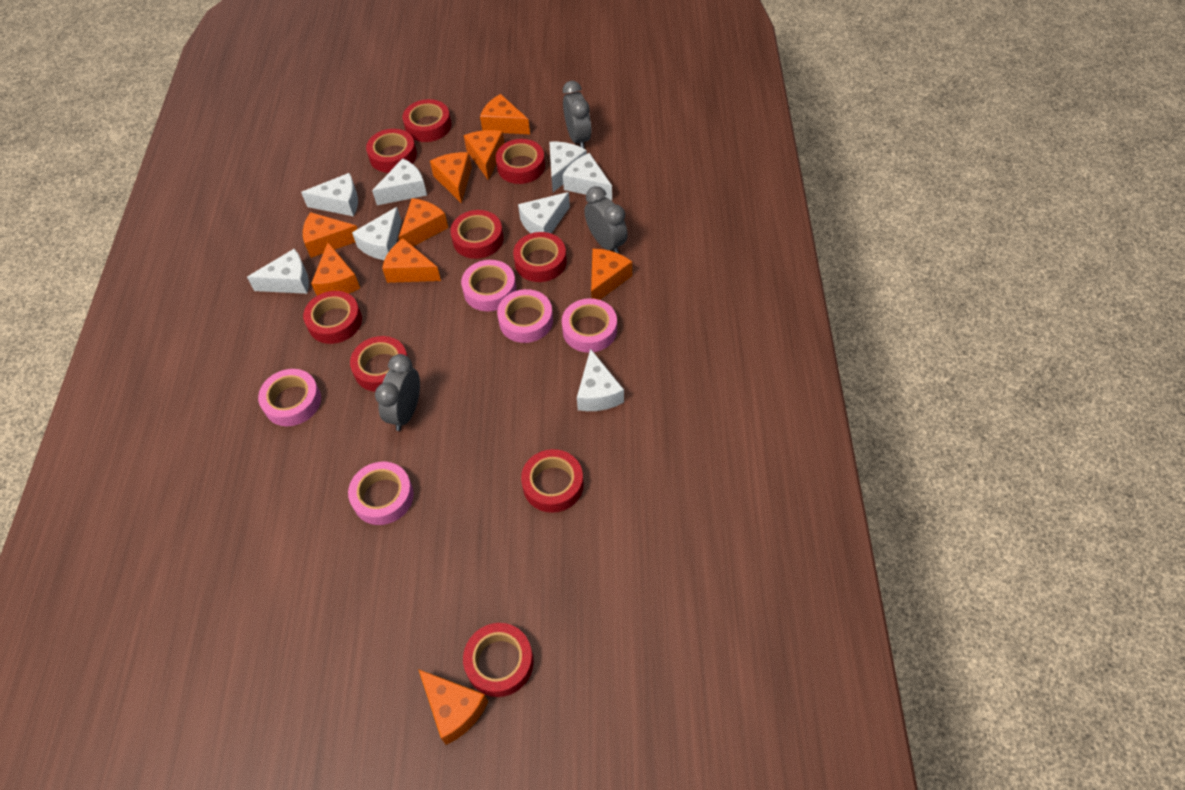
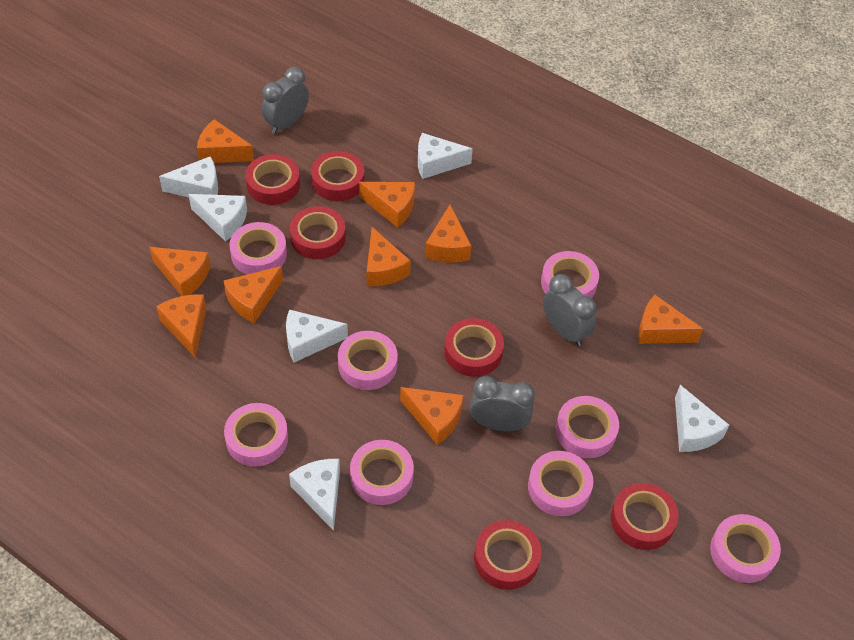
pink tape: [258,369,321,426] [348,462,414,525] [461,260,516,311] [497,289,553,343] [562,298,617,353] = 5 -> [224,403,288,466] [229,222,287,275] [338,331,398,390] [350,440,414,505] [528,451,593,516] [541,251,599,298] [555,396,619,458] [710,514,781,583] = 8
red tape: [303,291,362,344] [350,336,408,392] [366,129,417,173] [403,99,451,142] [450,210,503,259] [463,623,534,697] [496,139,545,184] [513,232,567,282] [521,449,584,513] = 9 -> [245,154,300,205] [290,206,346,259] [311,151,365,201] [444,318,504,377] [474,520,541,590] [611,483,679,550] = 6
white cheese: [247,249,309,294] [301,173,358,217] [352,207,402,260] [372,158,427,205] [518,192,570,234] [549,142,587,192] [563,153,612,200] [577,349,624,411] = 8 -> [159,156,218,198] [188,194,247,242] [286,309,348,363] [289,459,340,531] [418,133,473,179] [675,385,729,452] = 6

